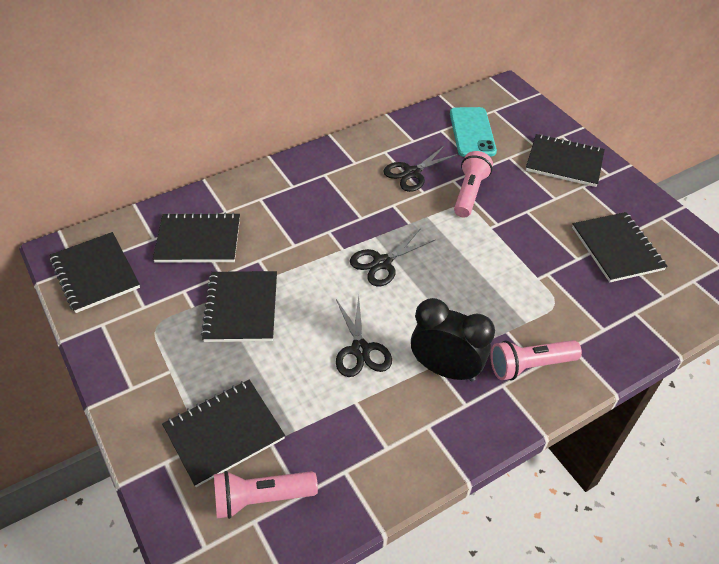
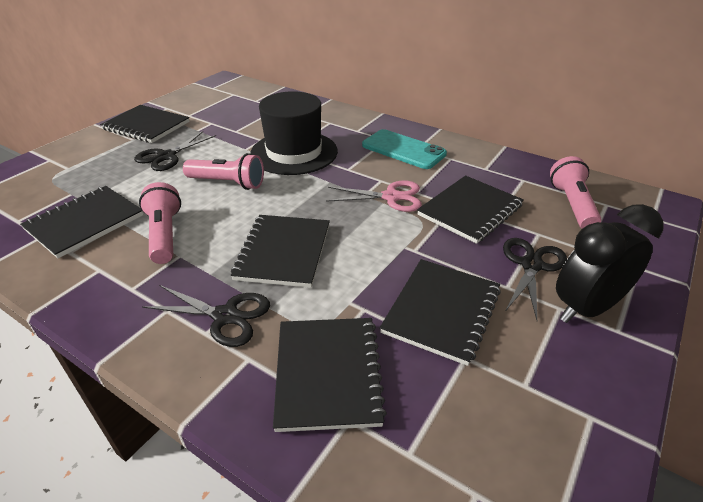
black hat: none = 0 -> [250,91,338,175] = 1
pink scissors: none = 0 -> [326,181,422,212] = 1

